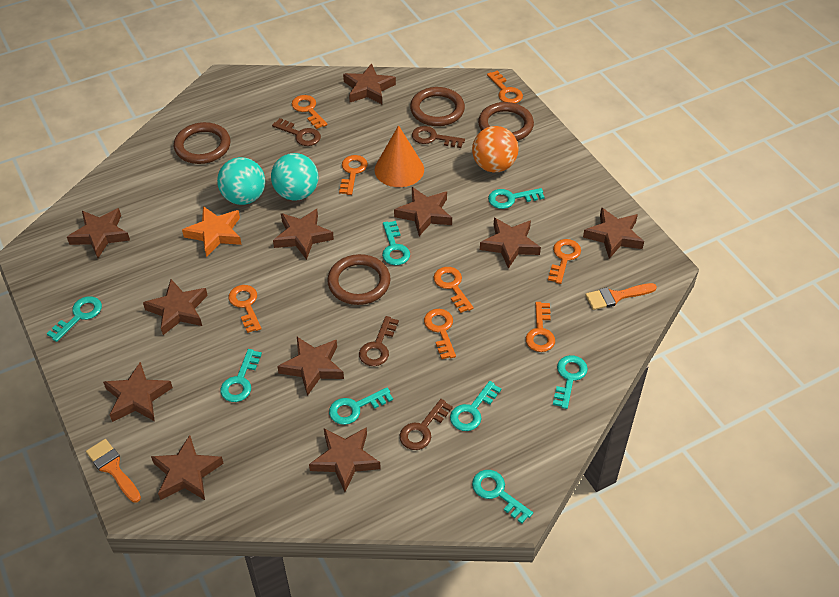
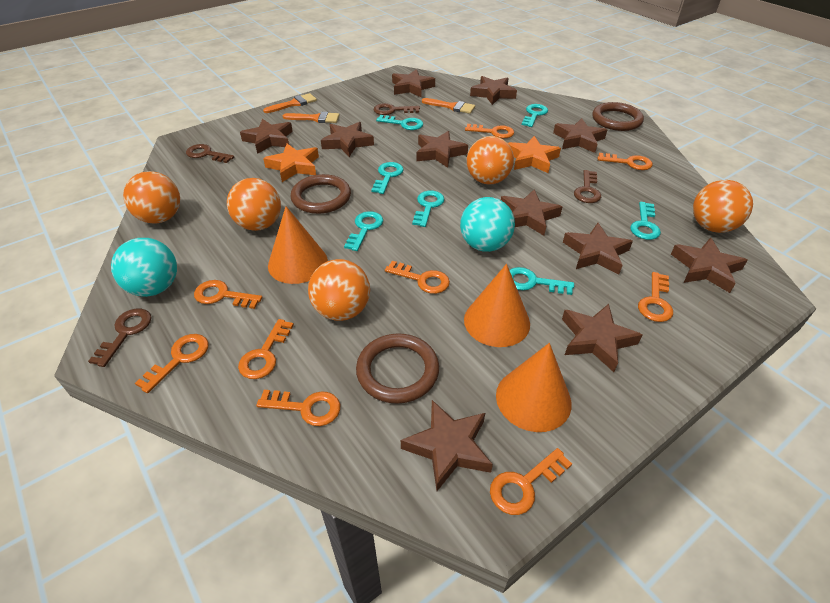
brown ring: [174,122,230,164] [327,254,391,305] [410,87,465,126] [478,102,534,141] = 4 -> [290,174,351,214] [356,333,439,404] [592,102,644,131] = 3
orange ball: [472,126,519,172] = 1 -> [123,171,180,223] [227,178,281,231] [308,259,370,321] [467,136,514,184] [693,180,753,233] = 5
orange brush: [86,439,141,503] [585,283,657,310] = 2 -> [263,93,317,113] [283,112,339,123] [422,98,475,114] = 3
orange cone: [375,125,424,187] = 1 -> [268,206,328,284] [464,264,530,347] [496,343,572,432] = 3
orange key: [229,285,262,333] [292,95,327,129] [339,155,368,195] [424,309,456,359] [433,267,474,313] [487,71,523,103] [526,302,555,352] [548,239,581,284] = 8 -> [135,334,209,393] [194,280,262,309] [238,319,294,379] [256,390,340,426] [385,261,450,294] [465,124,514,138] [490,448,572,515] [598,153,653,170] [638,272,673,322] = 9
orange star: [182,206,242,257] = 1 -> [263,144,319,182] [508,136,561,173] = 2
turquoise key: [47,296,102,342] [220,349,262,402] [329,387,393,425] [382,221,410,265] [450,381,501,431] [472,470,533,524] [488,188,545,209] [553,355,588,409] = 8 -> [344,211,383,251] [371,162,404,194] [376,115,423,130] [412,191,444,227] [510,267,574,295] [522,104,548,127] [630,202,661,240] = 7

